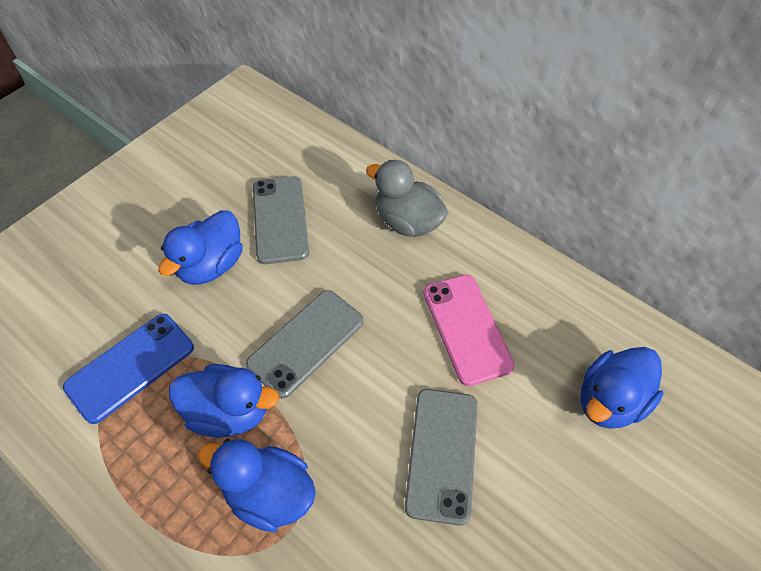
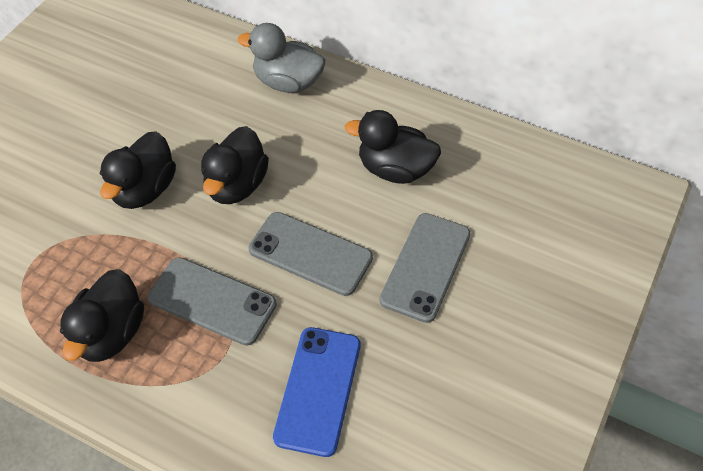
black duck: none = 0 -> [60,269,144,362] [100,131,176,209] [201,126,269,204] [345,110,441,184] = 4
blue duck: [158,210,243,285] [169,364,279,438] [198,439,316,532] [580,347,663,429] = 4 -> none = 0
pink phone: [423,275,515,386] = 1 -> none = 0

